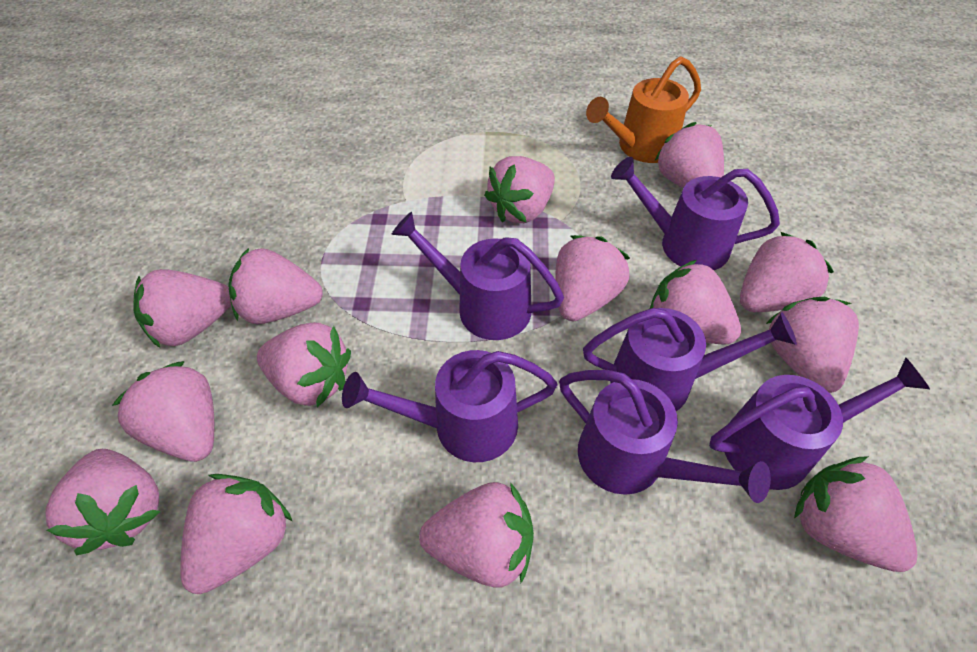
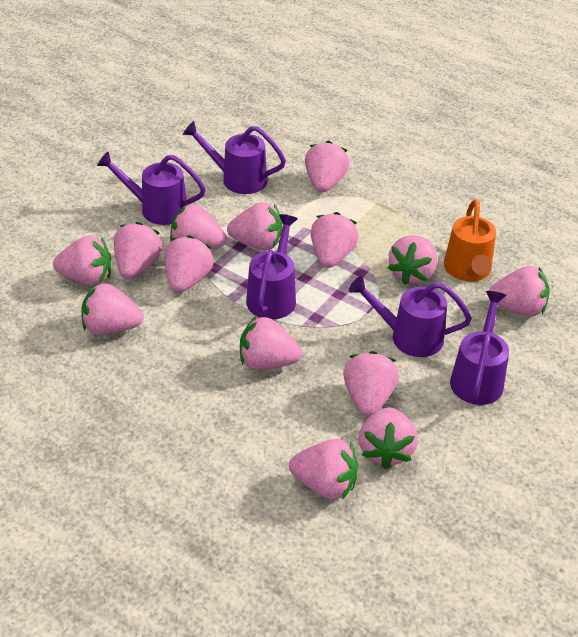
purple watering can: [342,350,558,462] [392,212,564,340] [559,370,771,503] [583,308,797,411] [611,157,780,270] [709,358,930,490] = 6 -> [97,152,206,225] [183,121,286,194] [246,214,298,319] [349,276,472,357] [450,291,509,405] = 5

